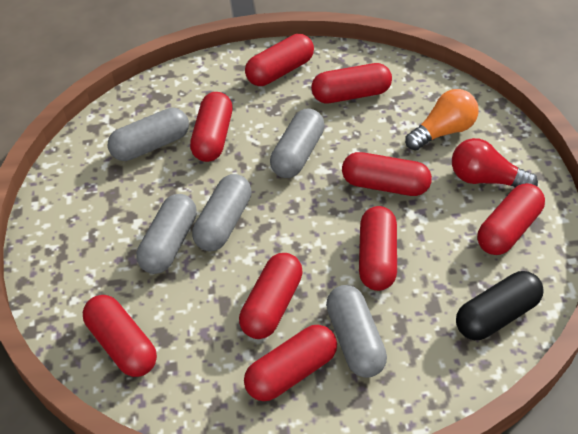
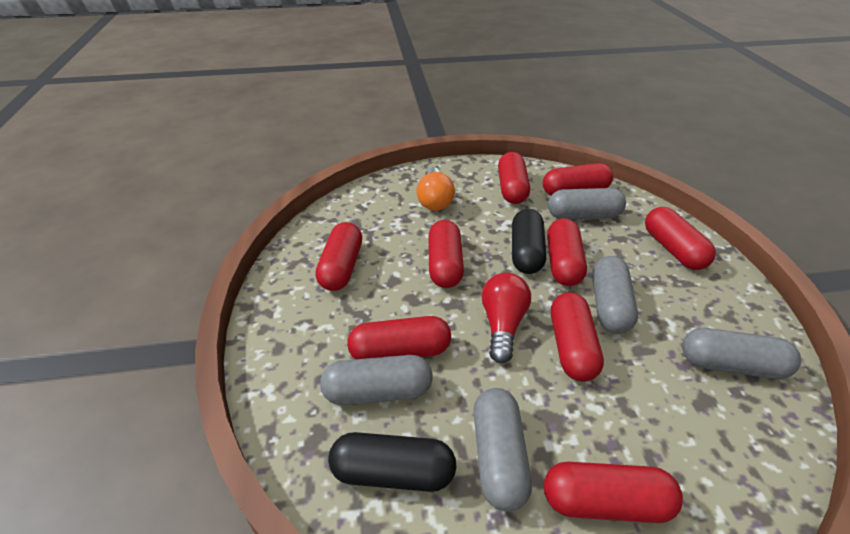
black capsule: [456,271,543,340] = 1 -> [328,432,456,492] [512,209,546,274] = 2

